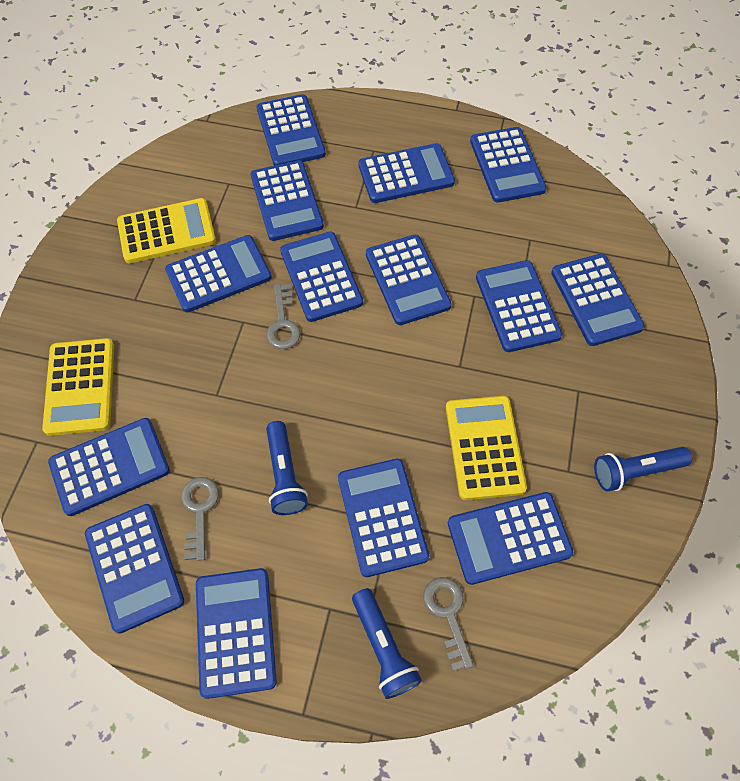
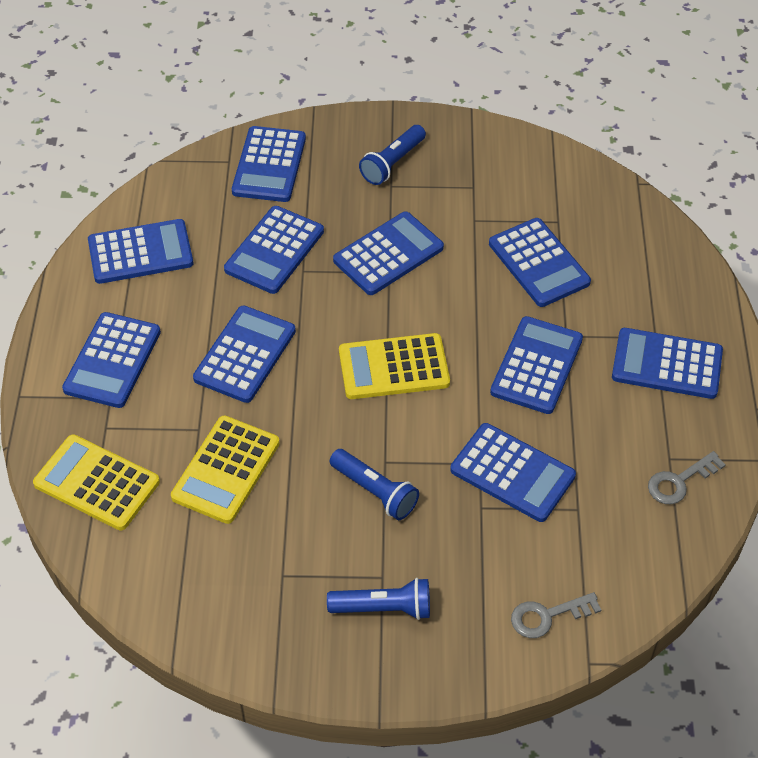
blue calculator: [48,418,170,516] [85,504,184,634] [165,235,272,313] [196,568,277,699] [251,160,324,241] [257,94,326,166] [280,232,363,322] [338,459,429,577] [358,143,455,203] [366,235,452,325] [448,492,574,585] [470,127,547,203] [476,260,562,352] [551,254,645,346] = 14 -> [62,312,161,408] [88,219,193,284] [193,306,296,403] [224,206,324,294] [232,126,306,202] [333,211,444,295] [450,423,576,522] [489,218,591,307] [490,316,583,414] [612,328,723,399] = 10
grey key: [181,477,219,561] [266,284,301,349] [424,577,474,671] = 3 -> [511,592,601,638] [648,451,726,504] = 2

